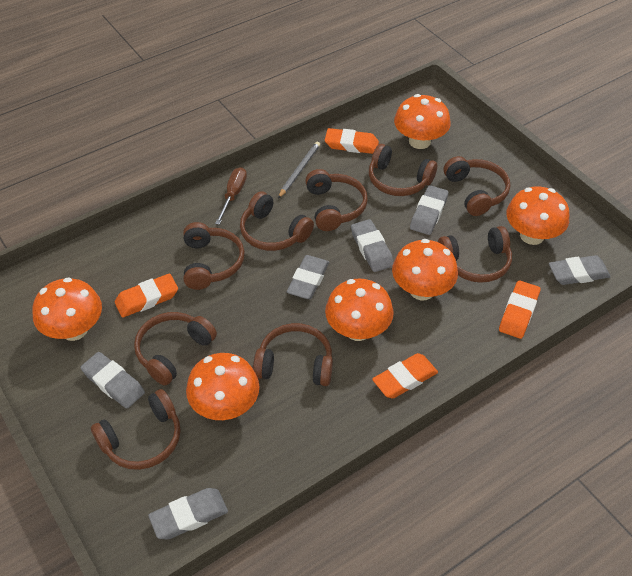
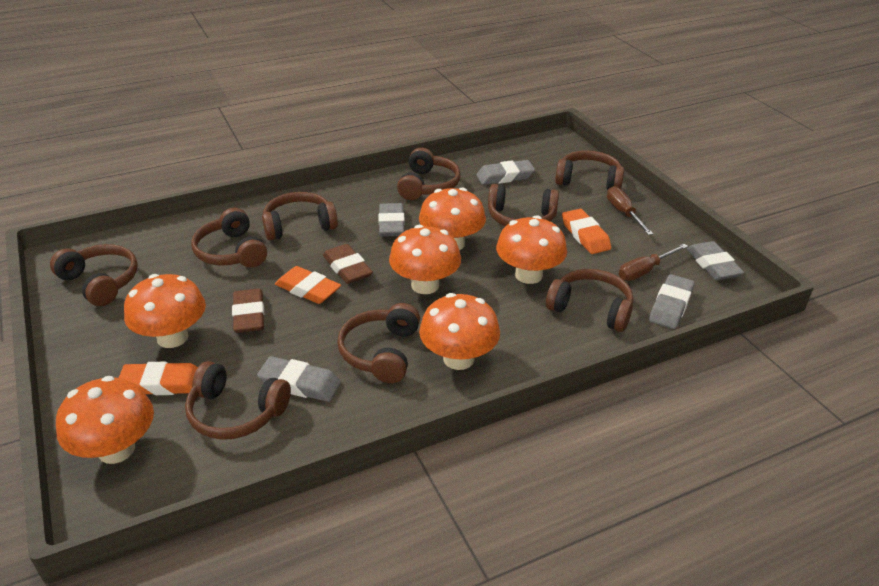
brown eraser: none = 0 -> [232,288,264,333] [323,244,373,284] = 2
brown screwdriver: [215,167,247,225] = 1 -> [607,186,653,235] [619,244,688,281] = 2
grey eraser: [81,352,145,409] [148,488,228,539] [287,255,329,299] [351,219,394,272] [410,185,449,235] [549,255,611,285] = 6 -> [257,356,341,402] [378,203,405,237] [476,160,535,185] [649,274,695,329] [687,241,744,280] = 5
grey pencil: [278,142,320,198] = 1 -> none = 0
orange eraser: [115,274,178,318] [325,128,379,154] [372,353,438,399] [499,280,540,339] = 4 -> [119,362,198,395] [275,266,341,304] [562,209,611,254] = 3

